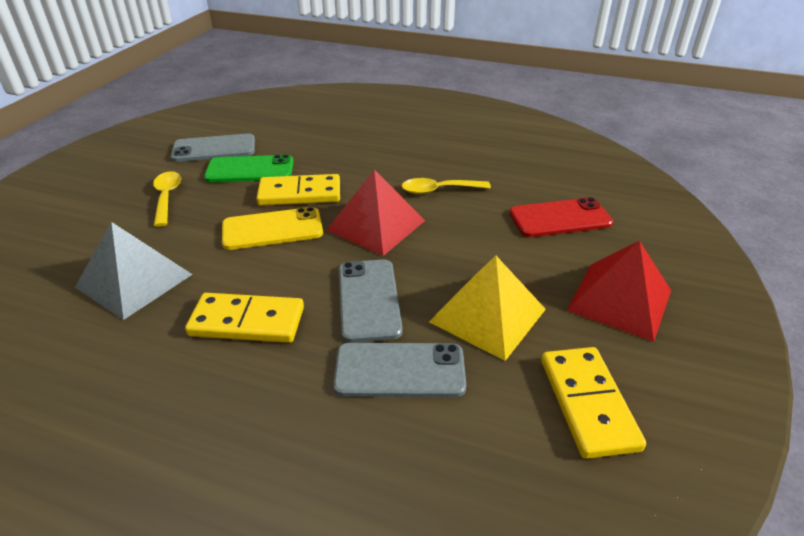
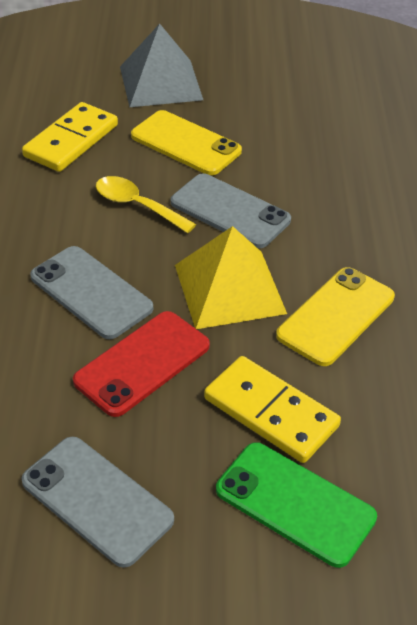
red pyramid: [326,170,425,256] [567,240,671,342] = 2 -> none = 0
yellow domino: [185,293,304,343] [256,174,340,206] [541,347,646,459] = 3 -> [22,102,118,172] [204,356,341,463] = 2
yellow phone: [222,207,323,250] = 1 -> [131,110,242,175] [276,267,395,366] = 2
yellow spoon: [153,171,181,227] [402,178,491,194] = 2 -> [96,176,196,233] = 1

